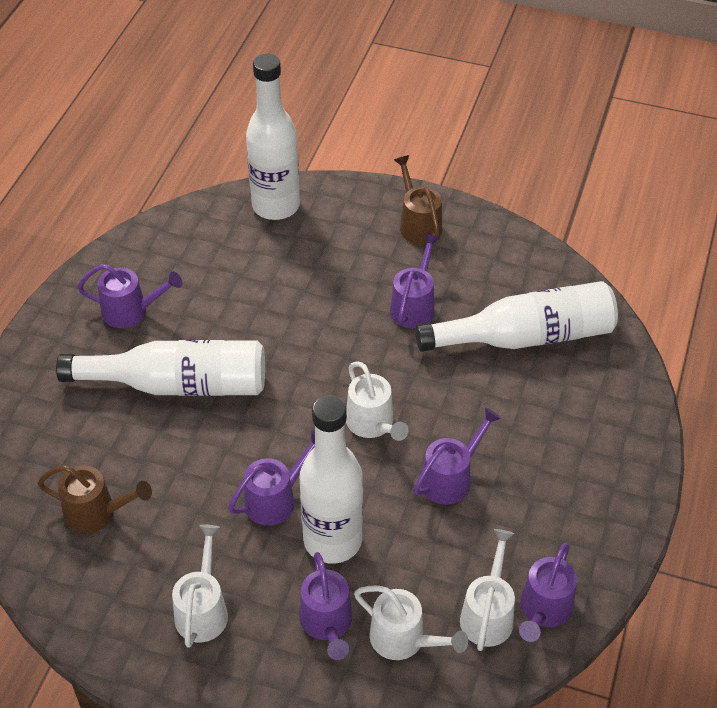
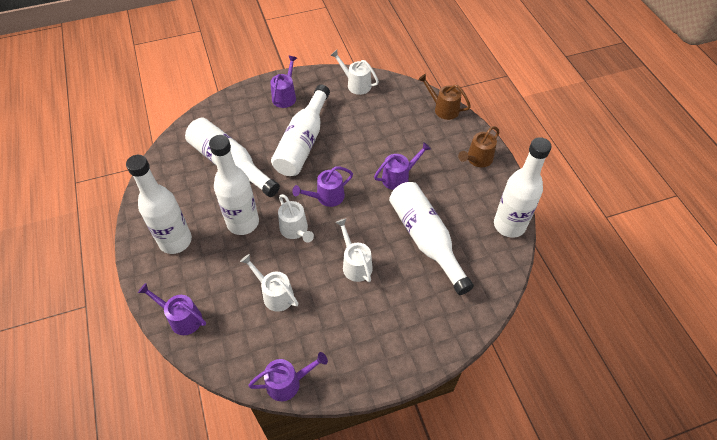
purple watering can: [78,264,182,328] [228,430,315,526] [299,552,353,660] [390,234,439,328] [414,408,501,505] [519,542,577,642] = 6 -> [138,283,206,335] [248,352,328,401] [270,56,297,108] [292,167,353,207] [374,142,431,190] = 5
white bottle: [56,340,265,396] [246,54,300,220] [300,395,363,564] [415,281,618,352] = 4 -> [126,155,192,254] [185,118,280,197] [209,135,259,235] [271,85,330,176] [389,182,474,295] [494,137,552,238] = 6

